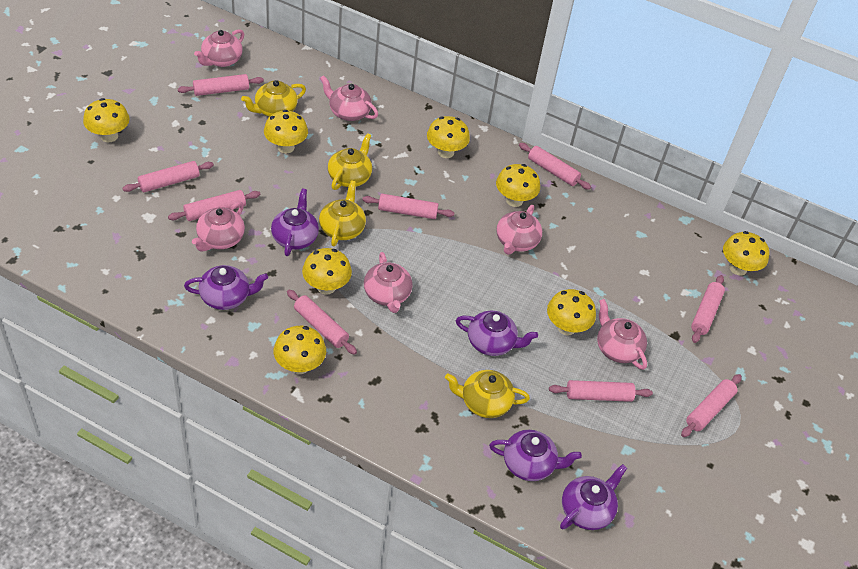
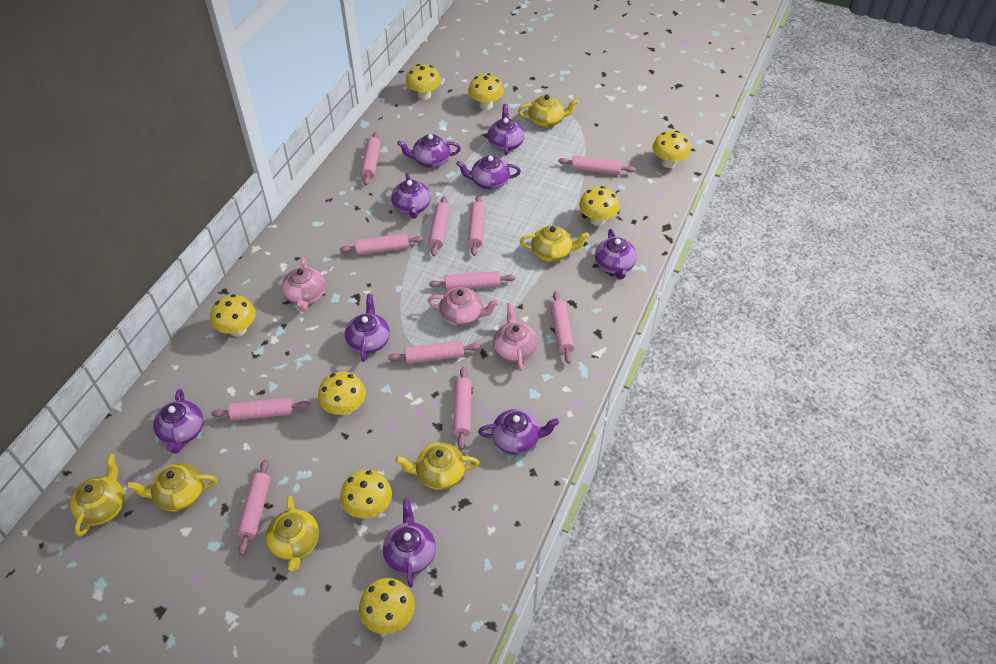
pink rolling pin: [122,161,214,192] [168,190,261,221] [178,74,264,96] [287,289,357,355] [362,194,454,219] [519,143,591,190] [549,380,653,402] [681,374,742,437] [691,275,725,343] = 9 -> [212,397,310,421] [237,459,271,555] [340,233,424,255] [361,132,381,185] [388,340,480,364] [429,196,450,256] [429,271,516,291] [453,367,472,449] [468,195,485,256] [550,291,574,364] [558,155,636,175] = 11
pink teapot: [192,202,245,252] [194,29,244,67] [320,75,378,121] [364,252,413,313] [496,205,542,255] [597,299,647,370] = 6 -> [282,258,325,311] [428,287,499,326] [493,303,538,371] = 3
purple teapot: [184,265,268,310] [271,188,319,256] [456,311,538,356] [489,430,582,481] [560,464,627,530] = 5 -> [153,389,203,454] [345,294,390,362] [383,498,436,587] [391,173,431,219] [397,134,461,168] [456,155,521,190] [478,409,559,455] [487,104,524,155] [595,229,637,280] = 9
yellow teapot: [241,80,306,117] [319,181,366,246] [328,133,372,190] [445,370,530,418] = 4 -> [70,454,125,536] [126,463,217,512] [266,496,319,571] [395,442,479,490] [518,95,579,127] [520,225,589,262] = 6

